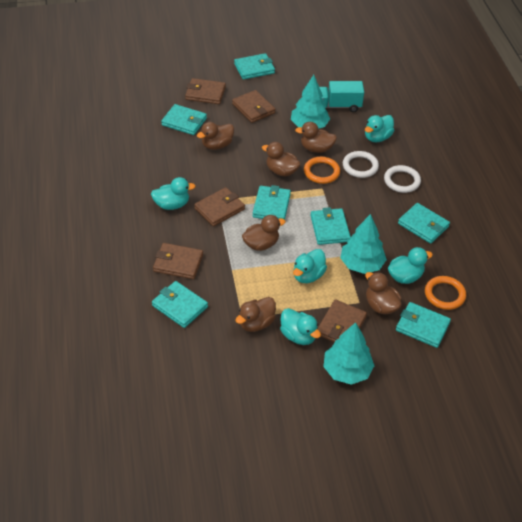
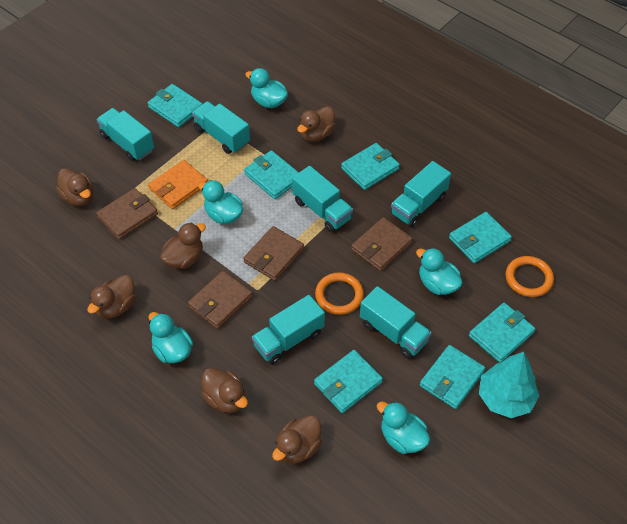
brown wallet: [153,243,203,279] [185,78,226,104] [194,187,245,226] [232,90,275,123] [317,299,367,342] = 5 -> [96,188,158,239] [188,271,253,329] [243,226,304,281] [351,217,413,271] = 4
orange wallet: none = 0 -> [148,160,208,209] = 1
turquoise tree: [291,75,330,129] [323,322,374,385] [340,214,387,274] = 3 -> [479,352,539,418] = 1
turquoise truck: [319,81,364,112] = 1 -> [96,108,154,161] [192,101,250,154] [252,295,325,365] [292,166,353,232] [360,286,432,359] [390,161,451,227] = 6
white ring: [343,151,379,178] [384,165,421,193] = 2 -> none = 0

